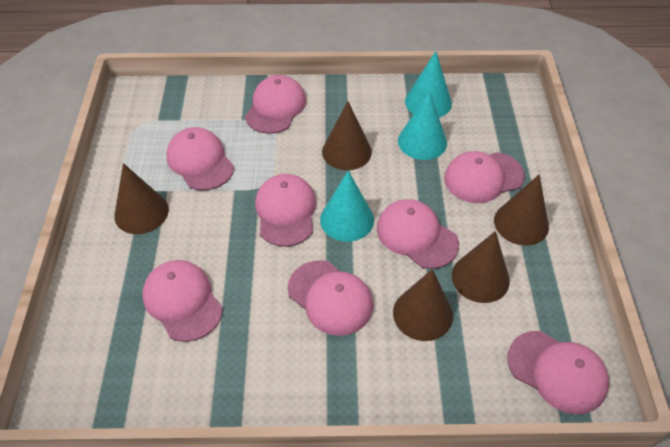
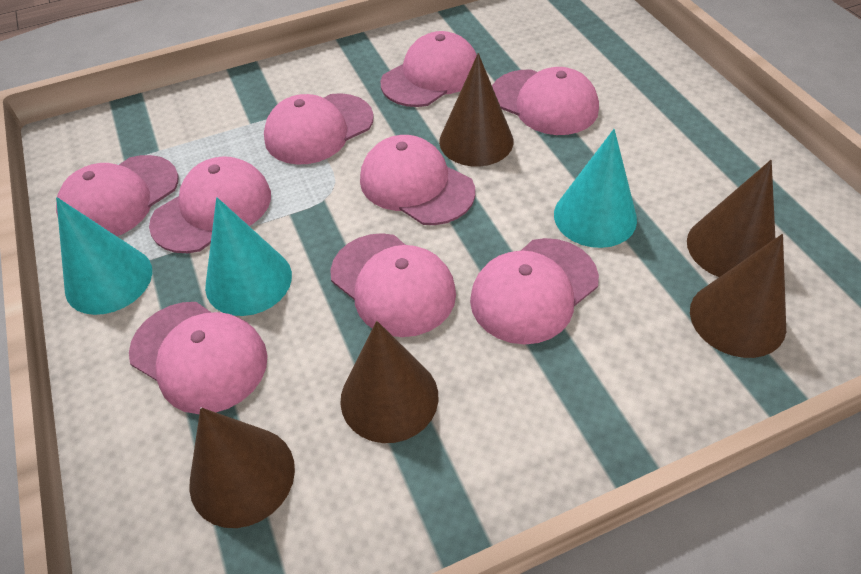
pink cap: [142,260,223,342] [166,127,234,191] [245,75,306,134] [255,174,316,247] [288,260,373,336] [377,199,459,269] [444,151,525,203] [507,331,609,414] = 8 -> [56,155,178,236] [129,302,268,414] [149,156,271,253] [264,93,374,165] [330,233,456,337] [360,135,475,225] [381,31,477,107] [470,238,599,344] [492,67,599,135] = 9

